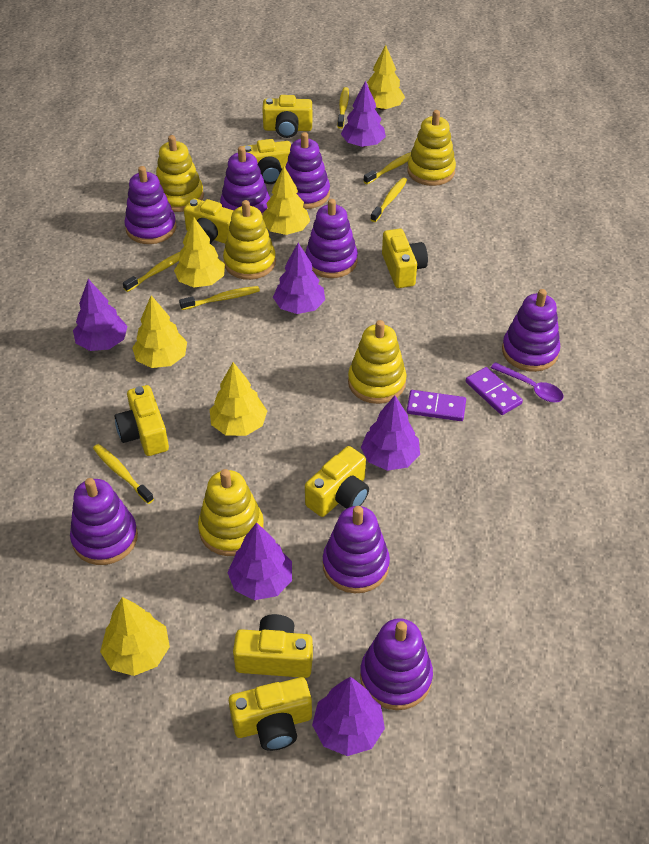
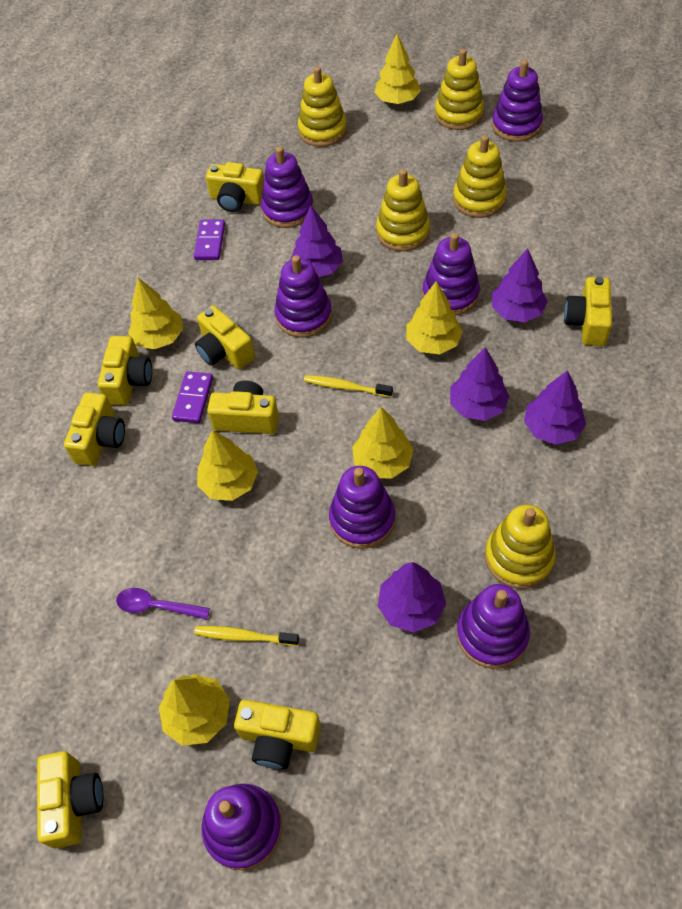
purple stacking toy: [70,478,138,565] [124,166,177,244] [220,146,270,217] [285,132,330,209] [305,199,358,278] [323,506,390,593] [360,618,433,710] [502,289,560,372] = 8 -> [202,784,282,870] [261,146,314,228] [274,255,332,338] [329,466,395,549] [422,233,480,316] [456,584,530,669] [492,60,543,142] = 7
purple tree: [73,279,128,351] [227,522,292,600] [273,243,325,314] [312,677,385,756] [341,81,386,147] [361,395,420,471] = 6 -> [291,206,343,277] [378,562,446,633] [450,347,510,421] [492,248,548,322] [524,370,586,445] = 5
yellow toothbrush: [93,444,154,504] [123,252,180,292] [179,286,260,310] [337,87,349,129] [364,152,411,184] [370,177,407,222] = 6 -> [194,626,299,646] [304,375,393,397] = 2

